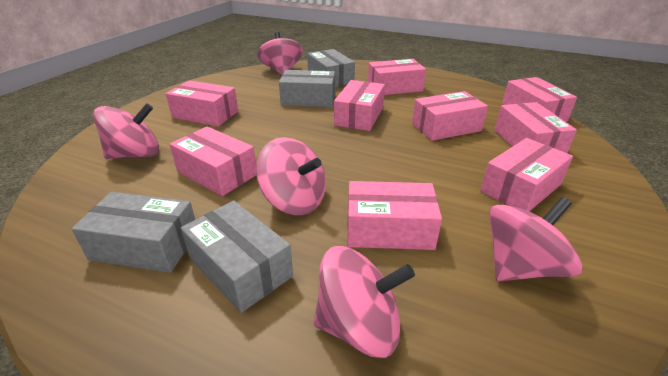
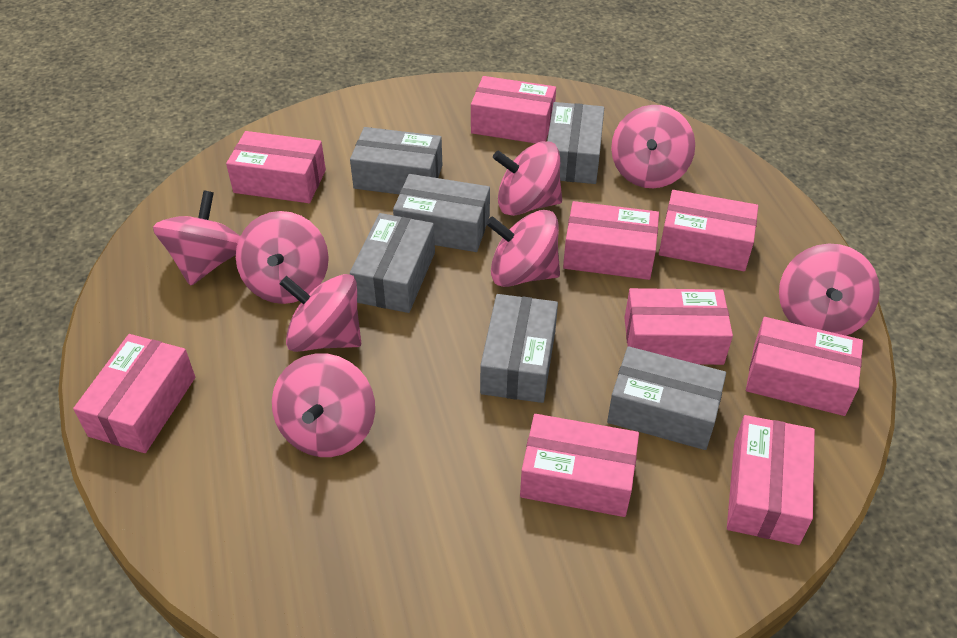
grey box: [72,192,195,273] [181,201,293,313] [279,70,335,107] [307,49,355,87] = 4 -> [350,127,442,194] [350,213,435,313] [393,174,490,252] [480,294,558,403] [547,102,604,184] [607,346,726,450] = 6
pink spinning top: [93,103,159,159] [256,137,326,215] [257,32,303,75] [314,246,415,358] [489,197,582,281] = 5 -> [153,191,240,286] [236,211,329,304] [272,353,375,457] [280,274,361,352] [486,210,560,287] [493,141,562,216] [611,105,695,188] [779,243,880,336] = 8

